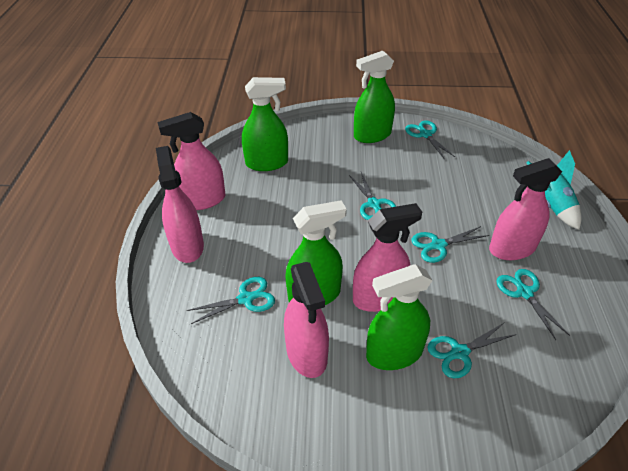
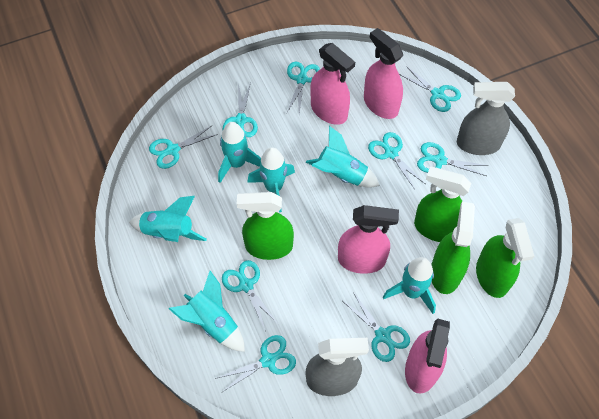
grey spray bottle: none = 0 -> [306,338,369,396] [457,82,515,155] = 2
pink spray bottle: [156,146,204,263] [158,112,226,210] [284,262,329,378] [353,203,422,312] [489,158,562,260] = 5 -> [310,43,355,125] [338,205,399,274] [364,28,403,119] [405,319,450,394] = 4
turquoise rocket: [526,150,582,230] = 1 -> [129,196,207,242] [169,271,245,352] [218,122,261,183] [247,147,295,212] [306,126,380,188] [383,257,436,314] = 6
turquoise scissors: [187,277,275,324] [349,172,397,220] [405,120,455,160] [411,226,489,263] [428,322,517,378] [496,269,570,340] = 6 -> [149,126,218,169] [215,335,296,391] [222,260,278,329] [223,82,258,137] [287,62,320,114] [343,292,410,362] [368,132,425,190] [399,66,461,112] [417,142,488,176] = 9

